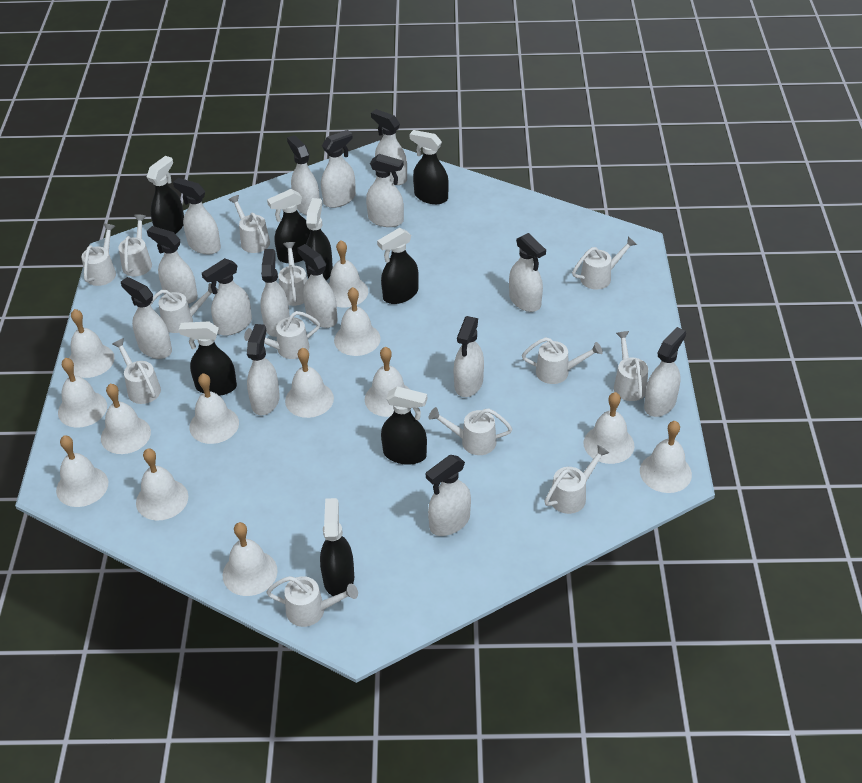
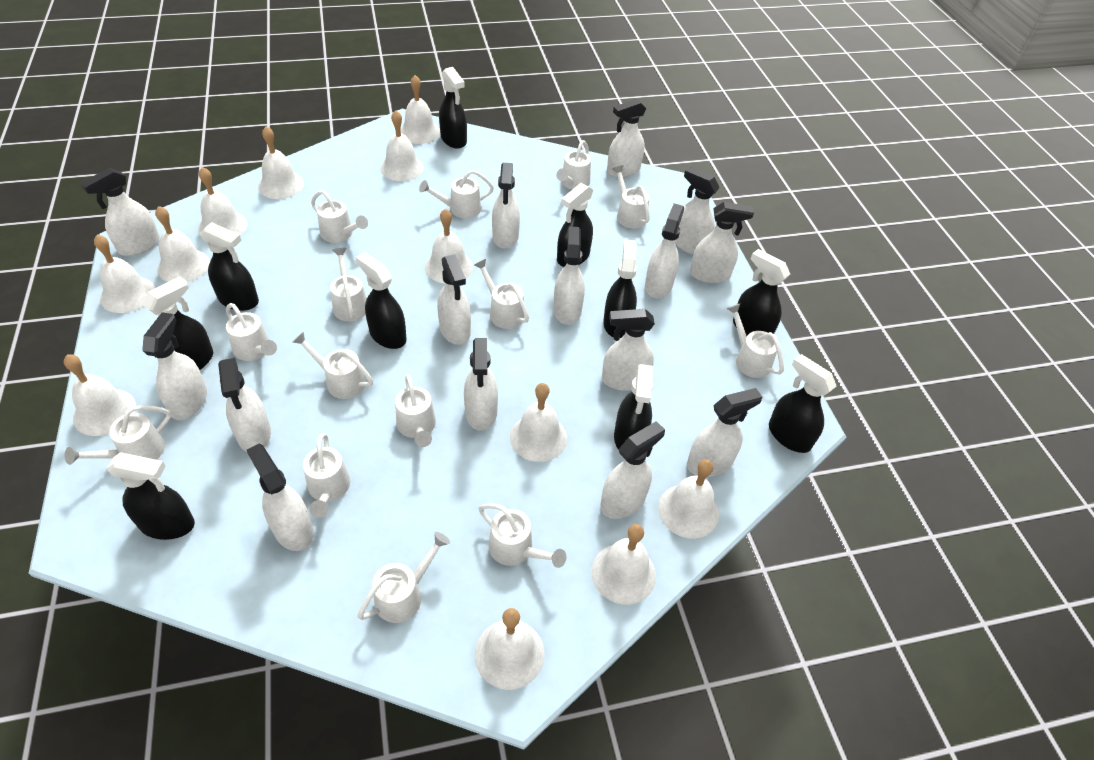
black spray bottle: [147,156,184,234] [179,321,237,396] [267,189,310,263] [305,198,333,280] [320,498,354,596] [377,228,419,304] [381,387,427,465] [410,130,449,204] = 8 -> [107,452,195,540] [142,277,213,370] [200,222,259,311] [356,252,407,349] [439,67,467,149] [557,183,593,267] [603,240,637,338] [614,364,653,449] [733,249,790,336] [769,354,836,453] = 10
white bell: [56,435,108,507] [58,358,107,428] [69,309,115,378] [101,384,151,454] [136,448,188,520] [190,373,239,444] [223,522,278,596] [285,348,334,418] [329,240,368,308] [334,287,381,356] [365,347,410,417] [584,392,634,464] [640,421,692,493] = 13 -> [64,354,136,436] [94,235,155,313] [155,206,210,282] [198,167,247,235] [258,126,304,199] [380,110,424,181] [400,75,440,144] [425,208,473,284] [474,608,545,690] [510,383,567,462] [591,524,656,605] [658,459,719,539] = 12
white watering can: [81,224,116,286] [112,338,161,404] [118,214,152,276] [150,283,218,333] [228,195,270,253] [244,311,320,359] [266,576,358,627] [279,242,307,306] [429,407,512,455] [522,337,603,384] [545,445,609,514] [572,236,637,290] [614,331,648,401] = 13 -> [65,405,171,465] [226,303,277,361] [292,332,373,399] [303,433,350,518] [311,190,368,243] [330,248,367,322] [357,532,450,623] [395,375,436,447] [419,170,494,218] [474,259,529,329] [479,503,566,568] [556,140,591,190] [612,165,650,228] [726,304,784,378] = 14

